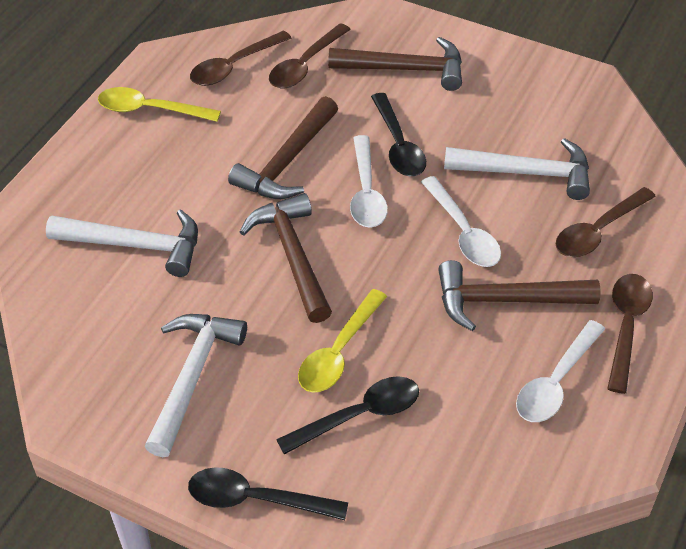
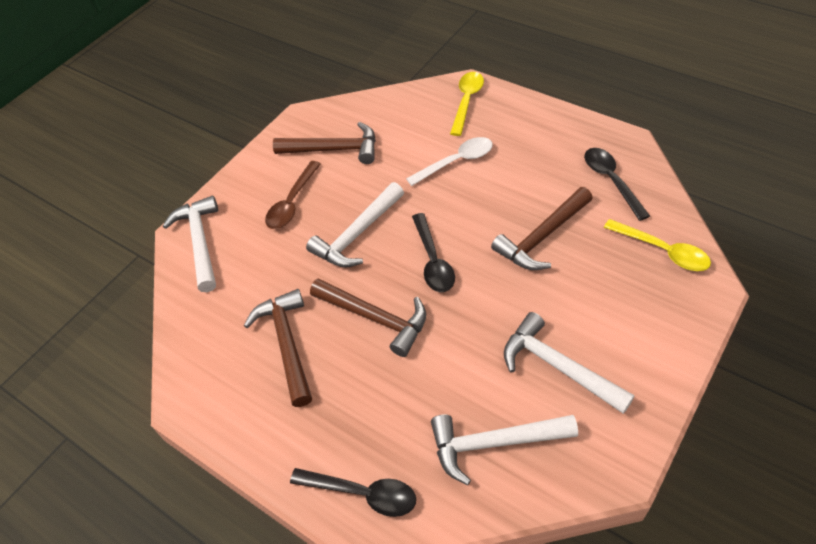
brown spoon: [190,31,291,86] [269,23,351,88] [556,187,656,257] [607,274,653,394] = 4 -> [265,161,321,229] = 1
white hammer: [46,209,198,277] [144,314,247,457] [444,138,590,200] = 3 -> [163,196,218,292] [306,182,404,268] [431,414,578,485] [504,312,635,414] = 4
white spoon: [350,135,388,228] [421,176,501,267] [516,320,605,422] = 3 -> [406,137,493,186] = 1

